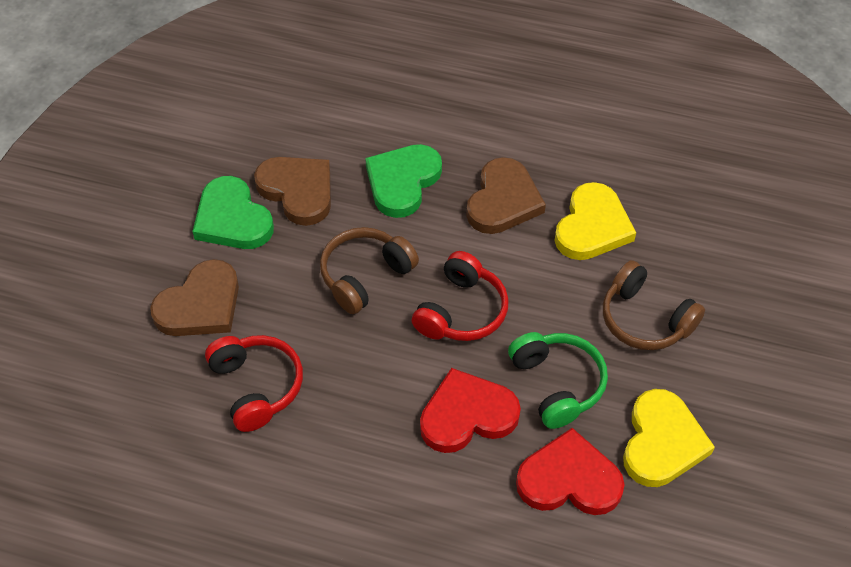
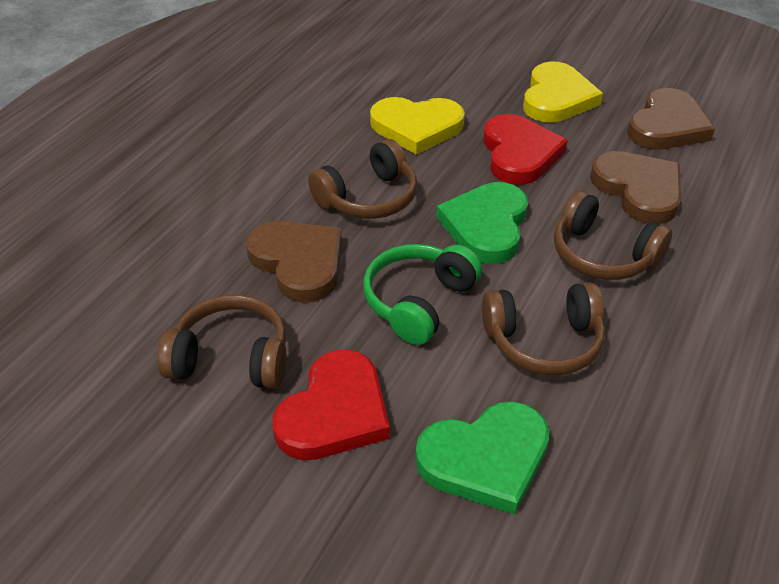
brown headphones: [320,227,419,314] [603,260,705,350] = 2 -> [157,295,286,389] [308,139,417,219] [482,282,605,375] [554,191,672,280] = 4
red headphones: [205,335,303,432] [412,251,509,341] = 2 -> none = 0

